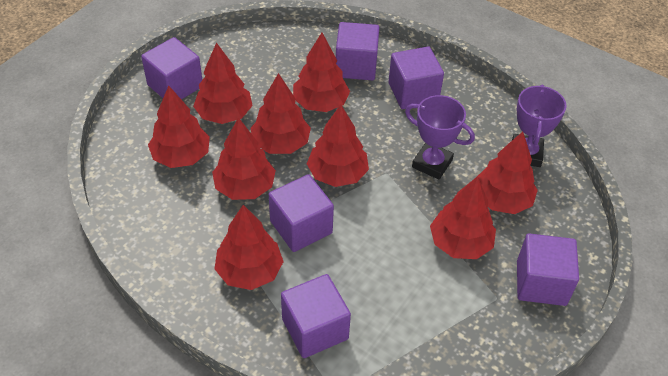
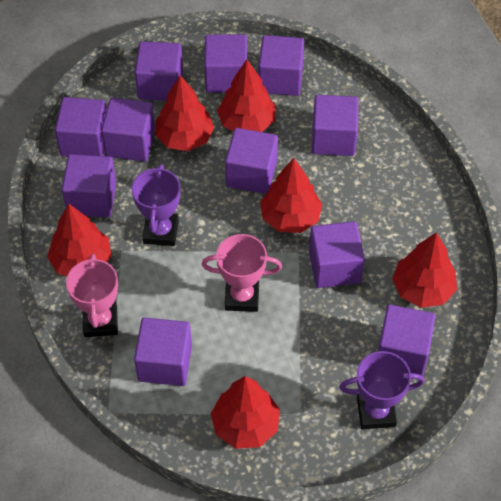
pink trophy: none = 0 -> [66,254,118,337] [201,234,282,312] = 2
purple cube: [141,37,202,100] [269,174,334,252] [281,274,351,358] [336,22,379,80] [388,47,444,109] [517,233,579,306] = 6 -> [55,97,106,157] [61,154,117,217] [101,98,155,161] [134,317,192,386] [135,41,183,101] [204,34,247,93] [225,128,278,194] [258,35,304,96] [309,221,365,288] [312,95,358,156] [378,304,435,376] = 11
red tree: [148,86,210,168] [193,43,253,124] [212,117,276,200] [214,205,284,290] [250,73,311,154] [293,33,350,112] [307,105,369,187] [430,176,496,259] [478,132,538,214] = 9 -> [47,204,112,276] [155,75,214,151] [211,376,280,449] [217,60,276,132] [260,158,323,233] [392,232,457,308] = 6

